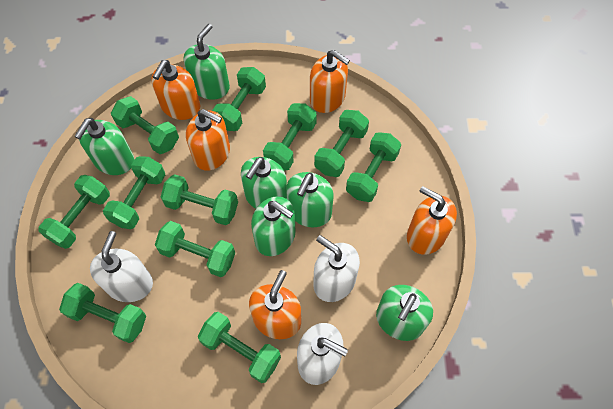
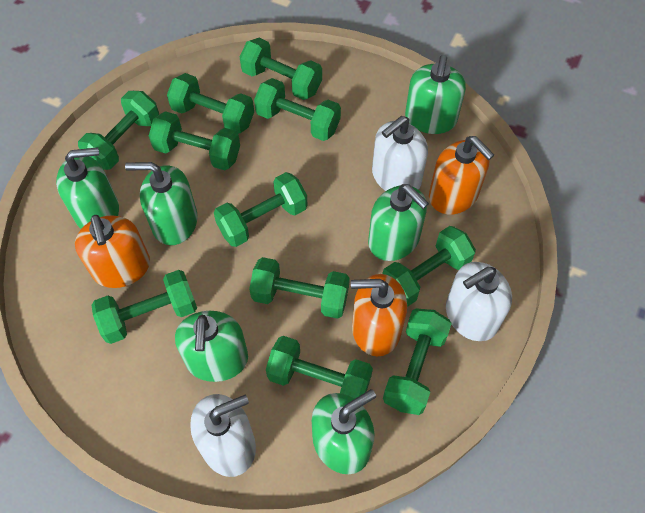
orange soap dispenser: [151,60,200,120] [186,109,230,171] [249,270,301,339] [310,50,350,113] [407,186,457,254] = 5 -> [75,215,150,288] [351,274,407,356] [429,136,494,215] = 3

